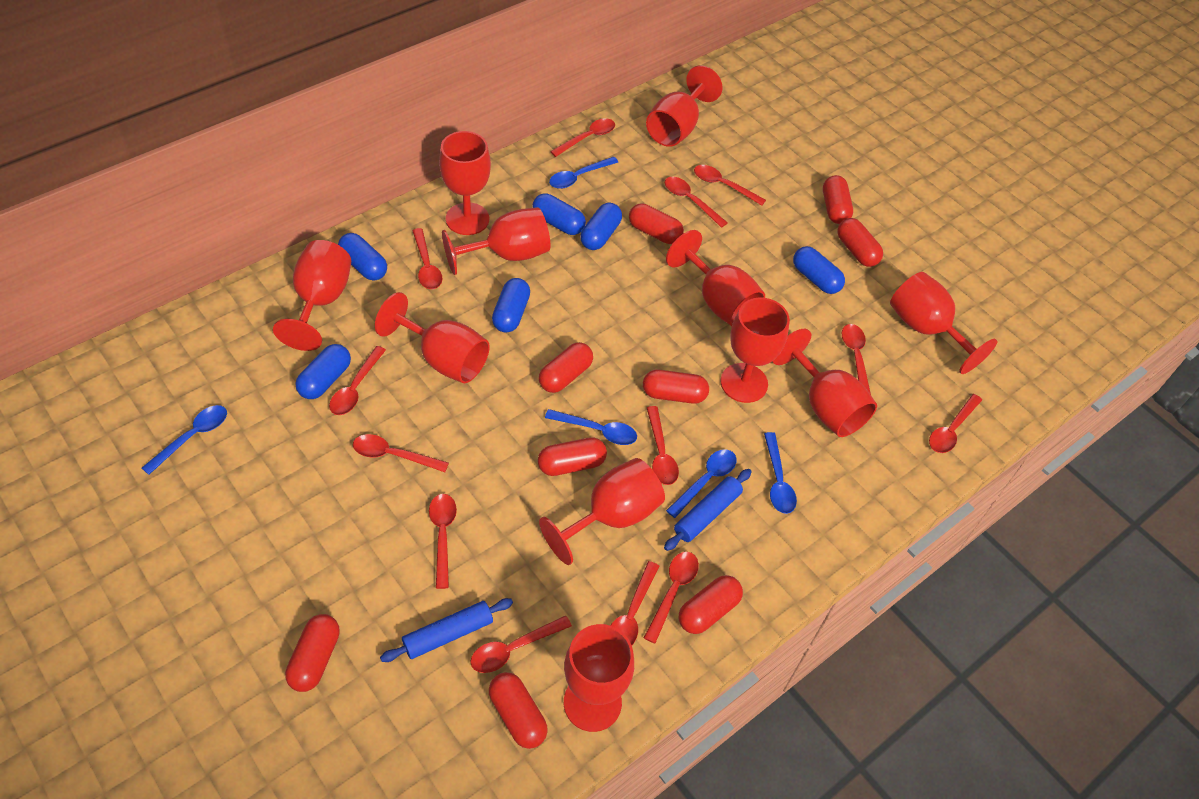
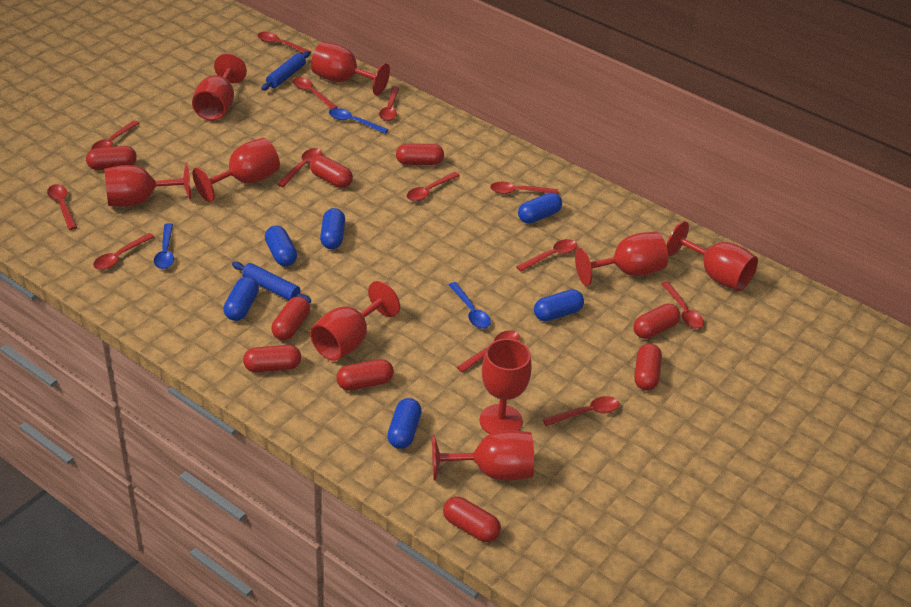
blue spoon: [142,405,227,475] [545,409,637,445] [549,157,618,189] [666,449,737,518] [764,432,797,514] = 5 -> [154,223,174,269] [329,108,388,134] [449,282,491,329] = 3
red goblet: [273,240,351,351] [375,292,490,383] [439,131,491,235] [442,207,550,275] [539,458,665,565] [564,624,634,732] [646,65,722,147] [666,230,765,326] [720,297,790,403] [772,329,877,437] [890,272,997,374] = 11 -> [104,163,191,207] [192,53,247,121] [192,138,280,202] [310,281,400,361] [311,42,390,96] [432,430,534,481] [479,339,532,434] [575,232,668,286] [666,221,758,291] = 9

